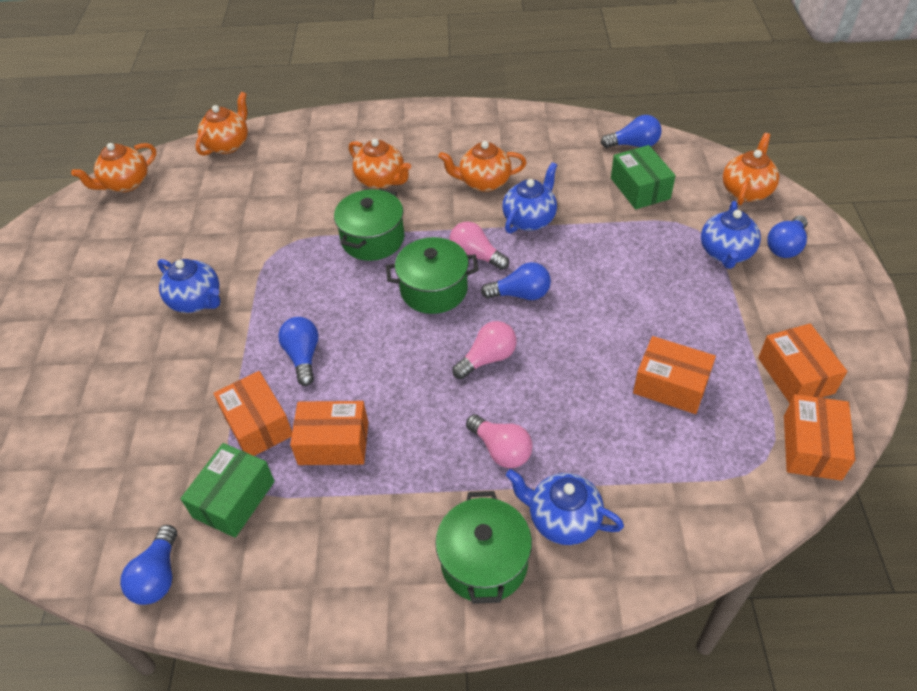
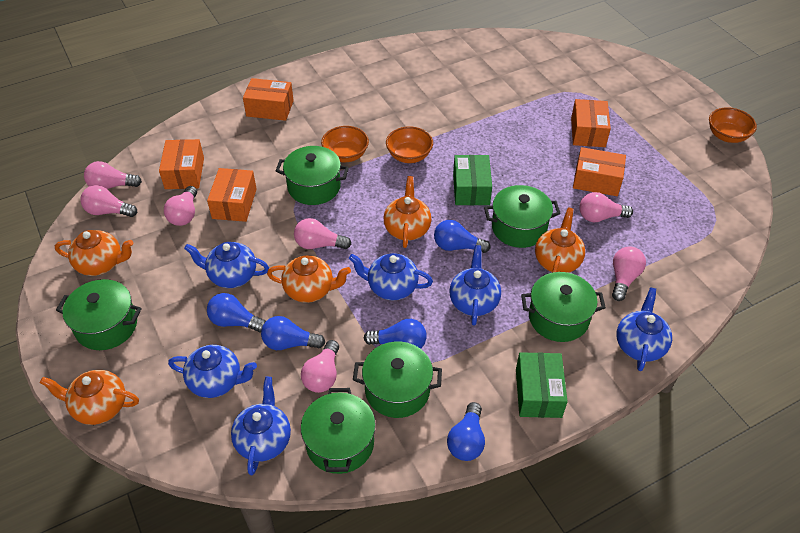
blue teapot: [157,259,220,313] [502,162,557,233] [506,469,624,545] [701,201,761,269] = 4 -> [168,345,257,398] [184,242,269,288] [231,377,291,475] [349,253,433,300] [449,245,501,326] [617,287,672,371] = 6
green pot: [334,188,404,261] [386,237,479,314] [435,491,532,604] = 3 -> [56,279,142,350] [276,146,349,205] [301,388,376,474] [353,341,442,418] [484,185,561,248] [521,272,606,342] = 6
orange bowl: none = 0 -> [321,126,369,162] [386,126,433,163] [709,107,757,143] = 3
pink light bulb: [449,222,509,270] [452,321,517,379] [466,414,533,468] = 3 -> [80,185,137,217] [84,161,142,189] [164,186,197,226] [294,218,351,249] [301,340,339,393] [579,192,633,222] [612,246,646,301] = 7

